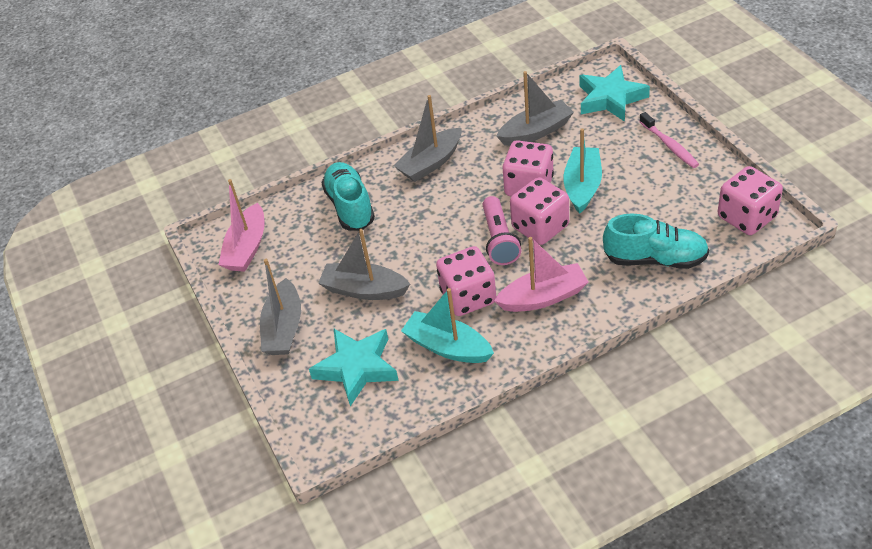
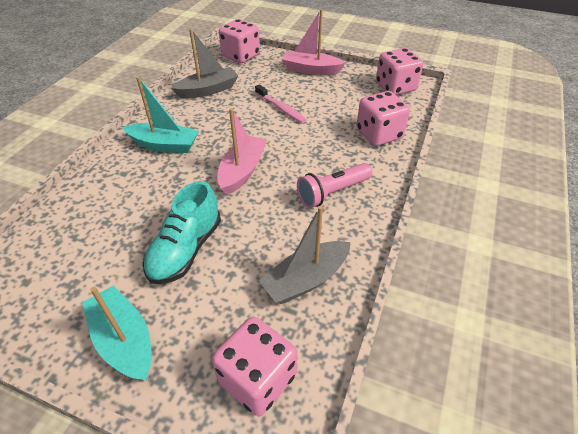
grey boat: [260,259,301,355] [318,229,410,300] [393,95,461,182] [497,71,574,146] = 4 -> [171,29,238,99] [258,206,351,304] = 2
turquoise shoe: [321,162,375,230] [603,214,709,269] = 2 -> [143,181,221,284] = 1
turquoise star: [309,329,399,406] [579,65,650,122] = 2 -> none = 0

